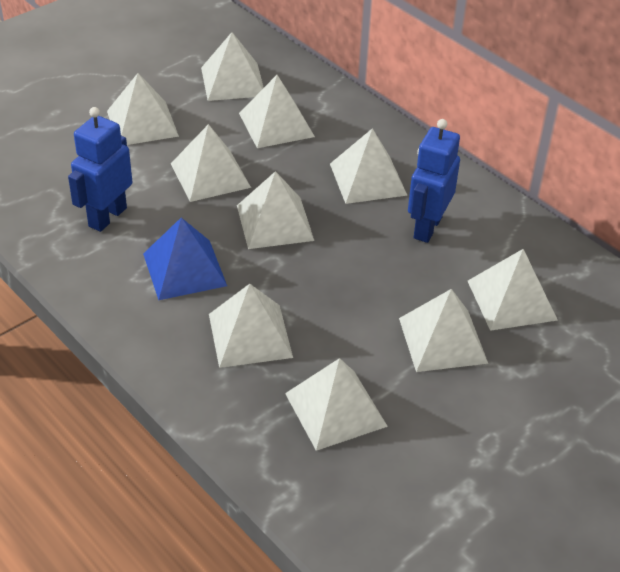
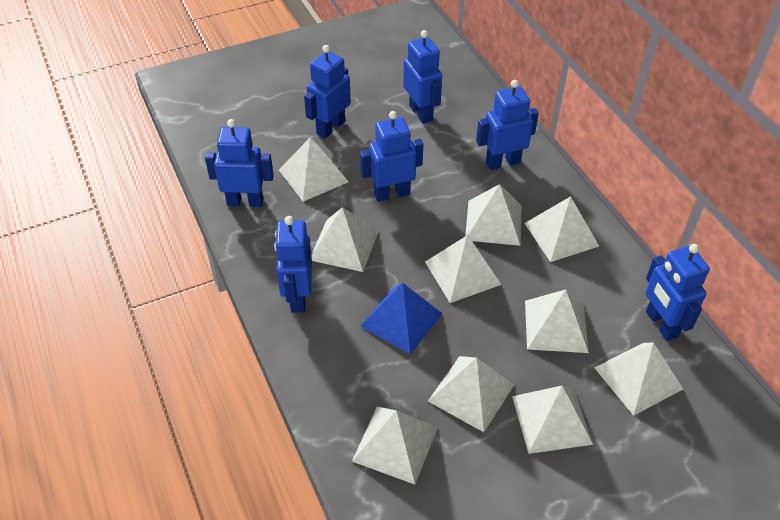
blue robot: [68,107,132,232] [408,119,460,243] = 2 -> [205,119,274,207] [274,216,312,313] [304,45,351,138] [360,111,423,202] [403,30,442,124] [476,80,539,170] [645,244,710,341] = 7

